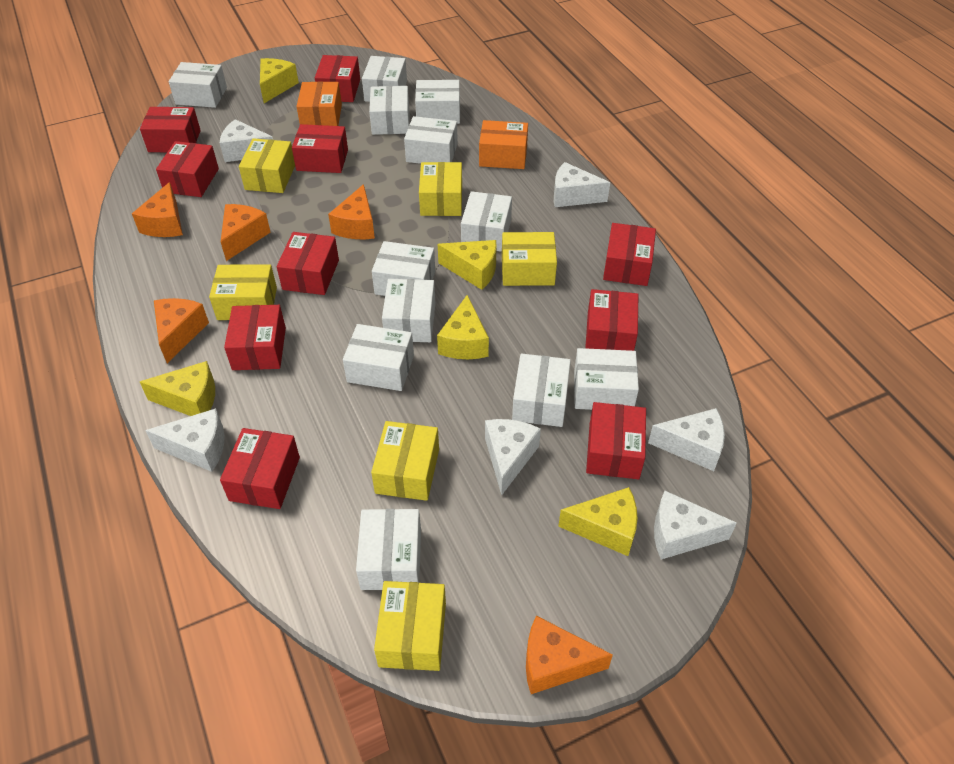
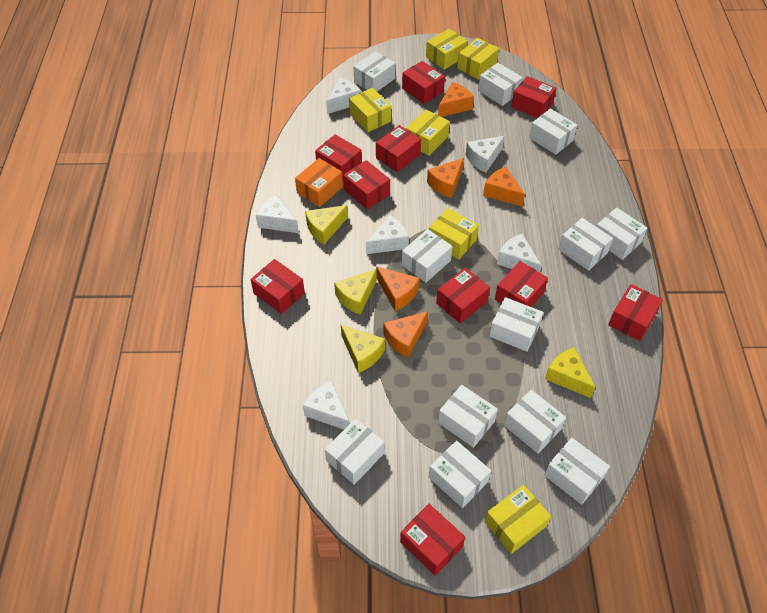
orange box: [296,82,342,126] [479,120,528,169] = 2 -> [295,158,343,207] = 1
yellow cheese: [140,361,215,416] [260,58,299,103] [437,295,489,359] [438,240,497,290] [558,487,637,556] = 5 -> [305,205,348,244] [334,269,377,315] [341,325,385,373] [545,347,595,398] = 4

